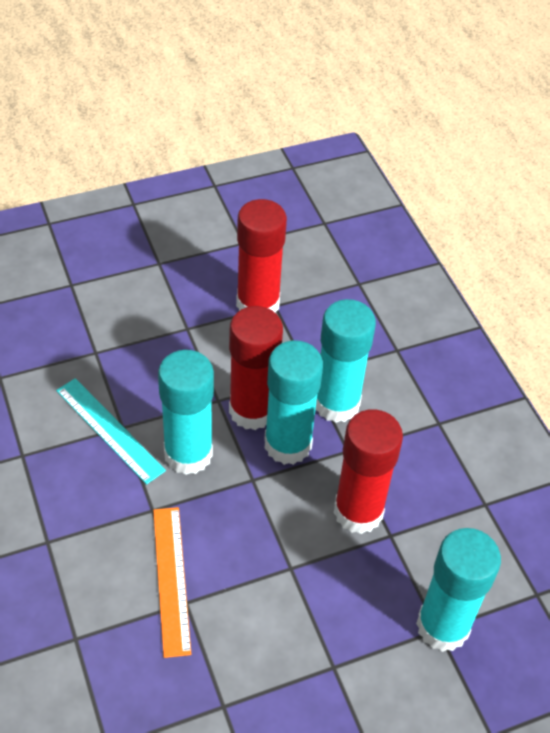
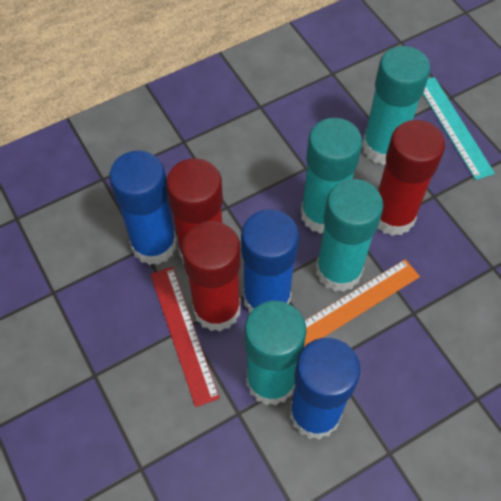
blue glue stick: none = 0 -> [109,151,177,265] [241,209,299,313] [290,338,360,440] = 3
red ruler: none = 0 -> [150,267,220,407] = 1

